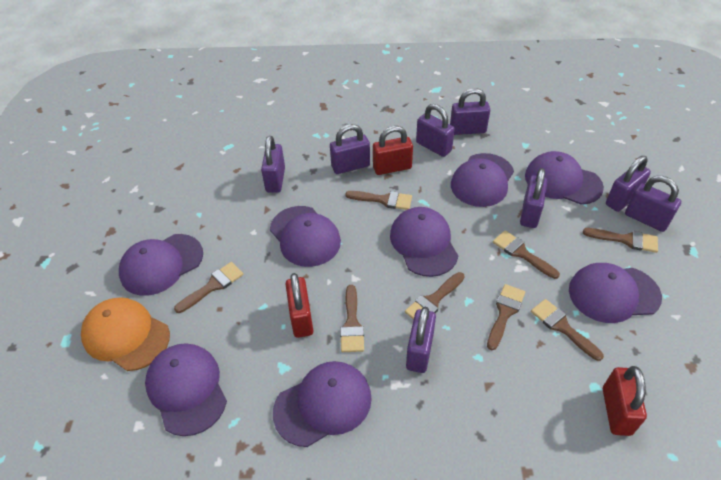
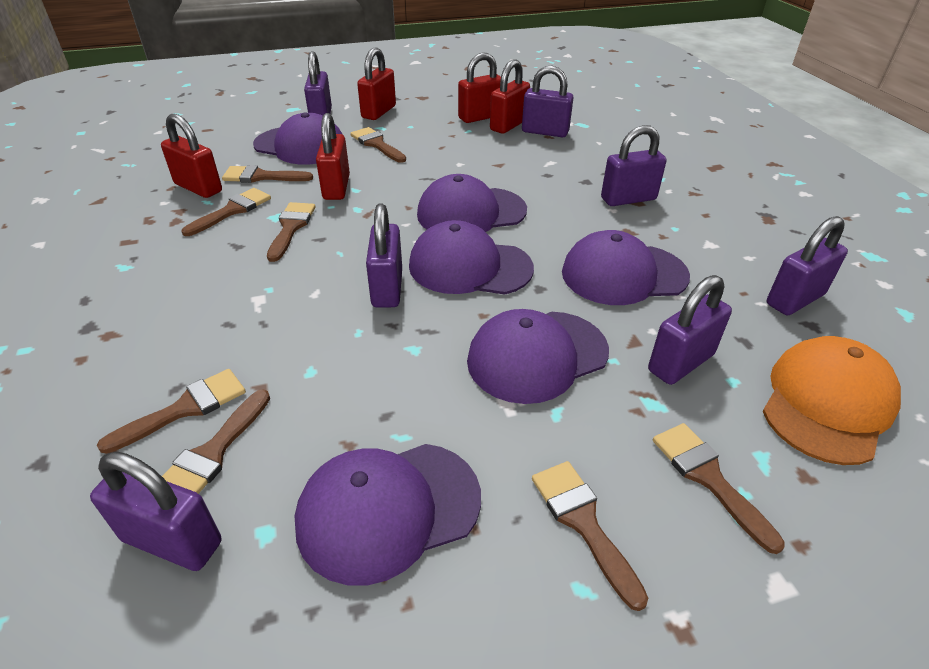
purple cap: [119,234,203,296] [145,343,227,436] [270,206,341,267] [273,361,372,447] [390,207,458,277] [451,153,514,207] [525,151,604,205] [569,263,662,323] = 8 -> [253,112,343,165] [294,444,481,585] [409,220,534,295] [417,174,527,232] [467,309,609,404] [562,230,690,305] = 6
purple padlock: [261,136,285,193] [330,124,370,174] [406,307,436,373] [416,104,455,157] [450,88,490,135] [520,168,547,228] [606,156,651,212] [625,176,681,232] = 8 -> [90,452,221,571] [304,51,332,116] [366,204,402,308] [522,66,573,137] [601,125,667,206] [648,275,732,385] [767,216,848,315] = 7
red padlock: [286,273,313,338] [373,126,413,175] [603,366,647,436] = 3 -> [161,114,222,198] [316,113,350,200] [357,47,396,120] [458,52,501,123] [490,59,530,134] = 5

